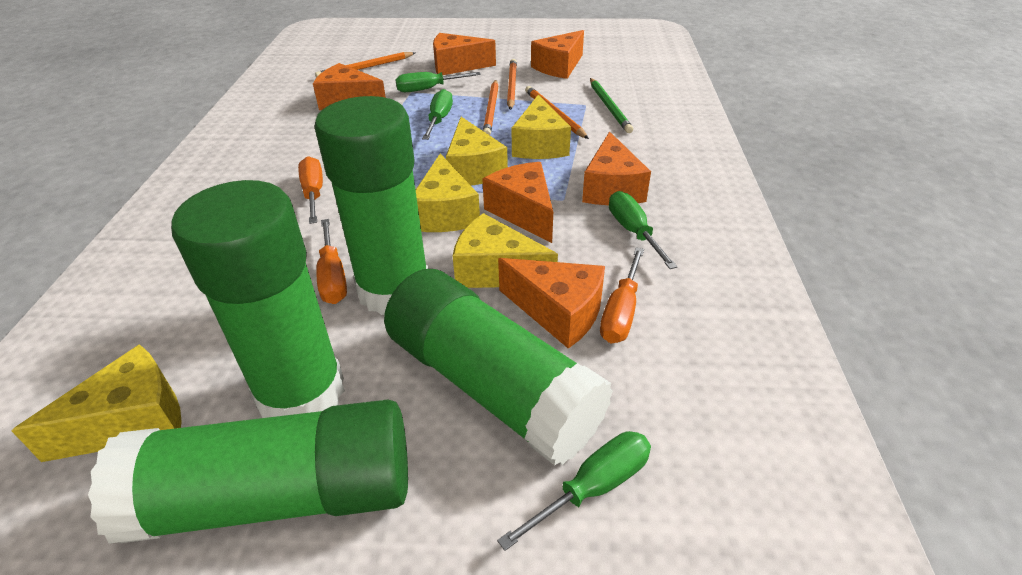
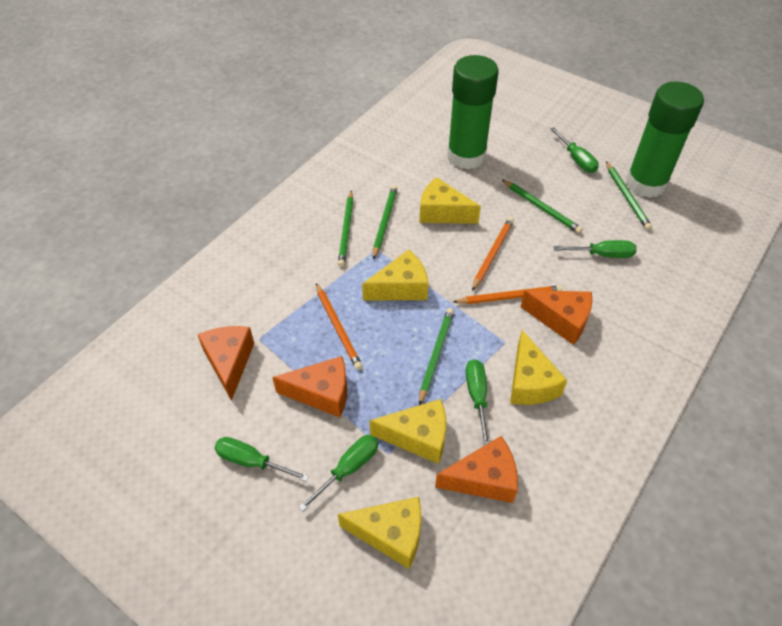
green glue stick: [88,400,408,544] [171,180,345,418] [314,96,428,315] [384,269,613,465] = 4 -> [447,55,499,169] [626,81,704,198] = 2
green pencil: [590,78,633,133] = 1 -> [338,190,354,267] [373,185,398,260] [419,308,454,405] [502,180,583,233] [606,162,652,230] = 5
green screwdriver: [396,72,481,92] [422,89,453,140] [497,431,651,551] [609,191,678,269] = 4 -> [214,437,309,482] [299,435,378,511] [466,359,490,446] [550,127,599,173] [554,240,637,258] = 5
orange cheese: [313,63,386,110] [433,33,496,75] [482,162,553,243] [498,258,605,349] [531,30,584,79] [582,132,651,205] = 6 -> [198,326,255,401] [272,356,347,418] [435,436,518,503] [521,290,592,345] = 4
orange pencil: [315,52,415,78] [483,80,498,135] [507,59,517,110] [525,86,589,139] = 4 -> [316,283,363,370] [453,285,563,304] [472,217,514,291] = 3
orange screwdriver: [298,156,323,224] [316,219,347,304] [600,247,644,343] = 3 -> none = 0

